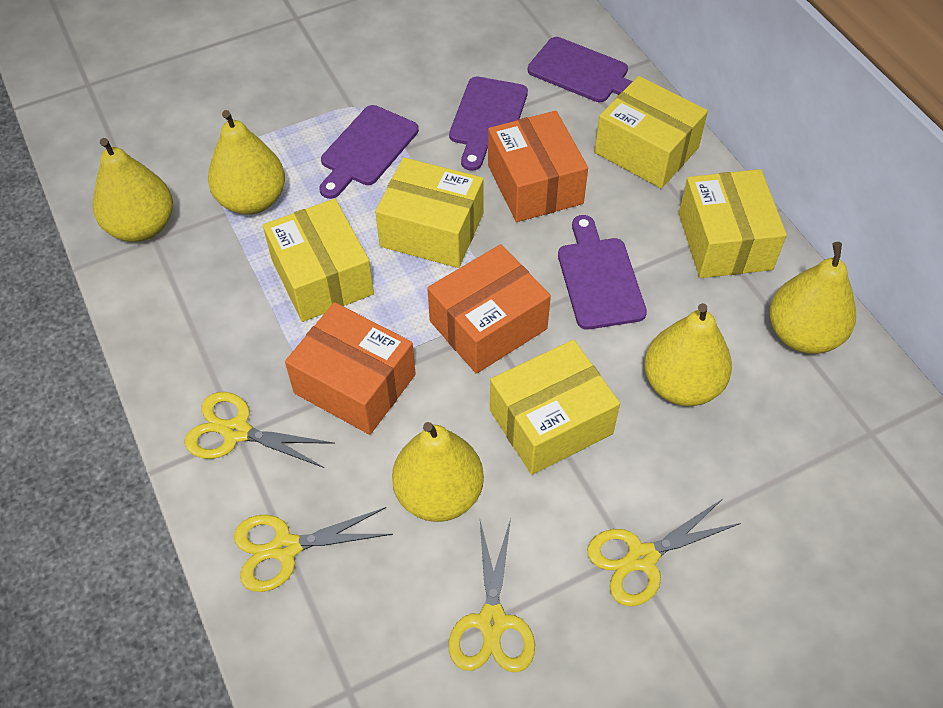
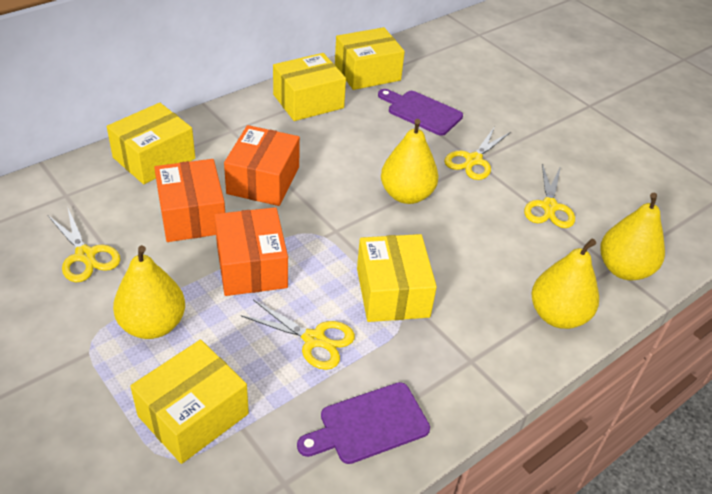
purple cutting board: [319,105,419,199] [449,77,528,171] [528,37,633,102] [558,215,647,330] = 4 -> [297,382,430,464] [378,89,463,136] = 2
yellow pear: [93,138,173,242] [208,110,285,215] [392,422,484,522] [644,303,732,406] [770,242,856,354] = 5 -> [113,245,185,339] [381,119,439,204] [531,239,599,329] [600,193,665,280] = 4

